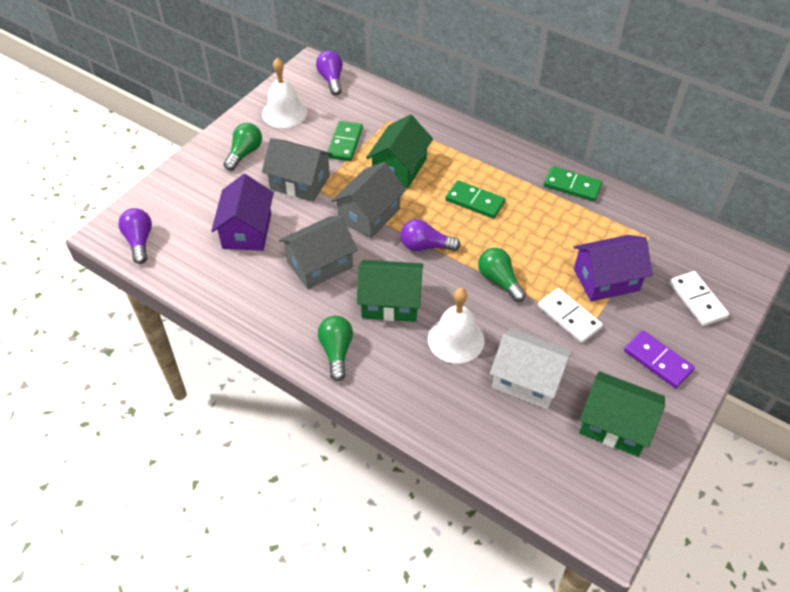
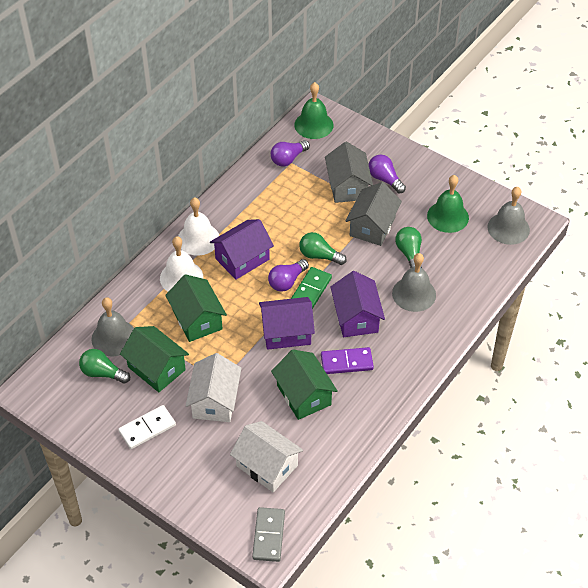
green bell: none = 0 -> [294,82,334,139] [427,175,469,233] = 2
green domino: [327,121,363,161] [445,180,505,219] [544,166,603,201] = 3 -> [291,267,332,309] = 1
grey bell: none = 0 -> [91,297,134,356] [392,253,436,312] [488,187,530,245] = 3
grey domino: none = 0 -> [252,507,285,562] = 1
grey house: [262,138,333,202] [279,216,357,289] [331,162,406,238] = 3 -> [325,141,373,203] [345,182,402,246] = 2
purple house: [211,174,274,251] [574,235,653,302] = 2 -> [210,219,274,280] [259,297,315,350] [331,271,385,337] = 3
white domino: [538,288,603,343] [669,271,729,326] = 2 -> [118,405,176,449] = 1
white house: [490,328,573,409] = 1 -> [186,353,241,422] [230,421,303,492] = 2

